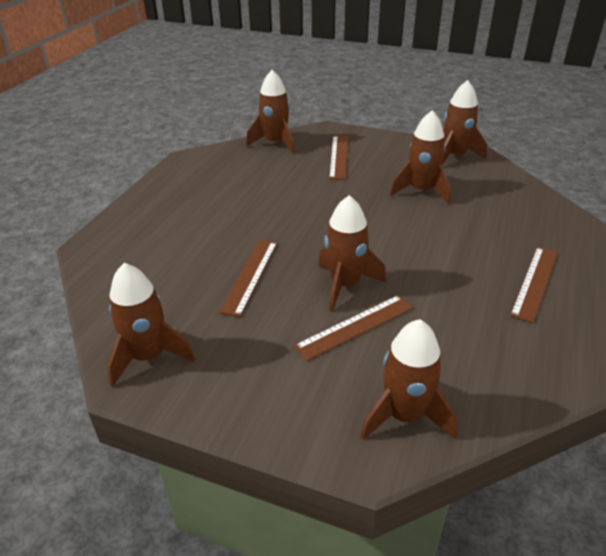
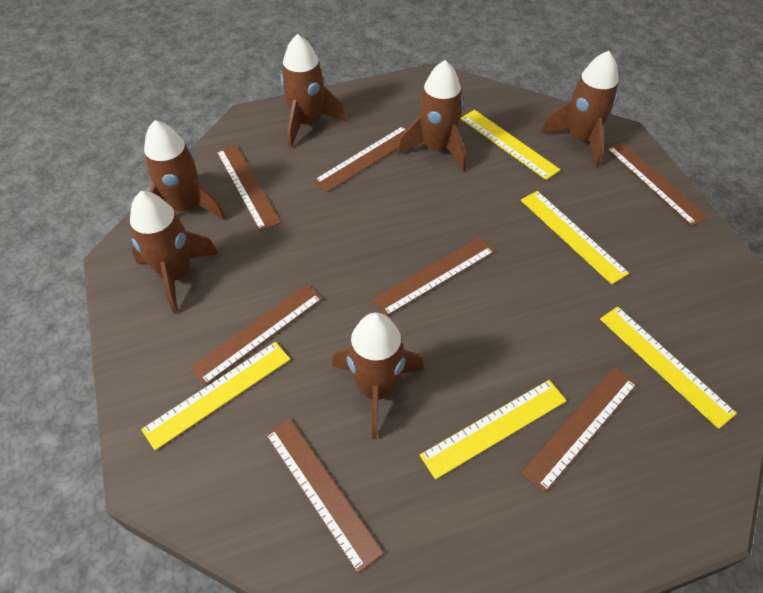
brown ruler: [219,240,277,317] [294,295,413,361] [329,136,348,180] [510,247,558,323] = 4 -> [189,284,322,386] [216,145,281,231] [265,418,384,573] [314,126,407,192] [372,237,495,316] [521,367,637,493] [606,142,708,227] = 7
yellow ruler: none = 0 -> [141,342,290,450] [420,380,567,479] [460,110,561,180] [521,191,629,284] [600,306,737,429] = 5

